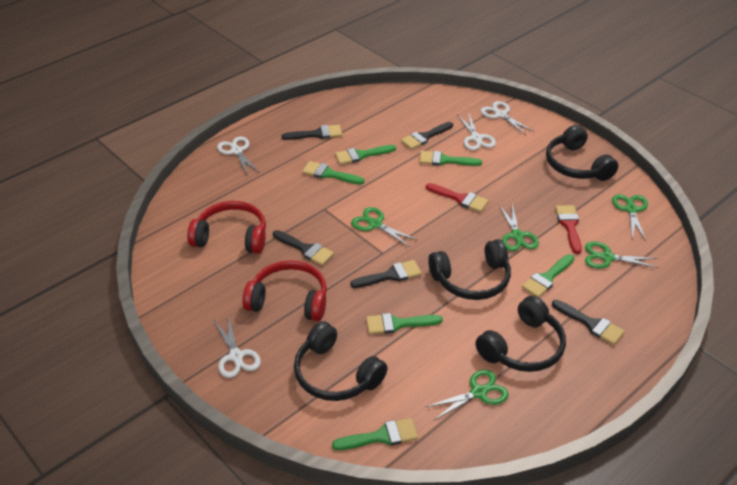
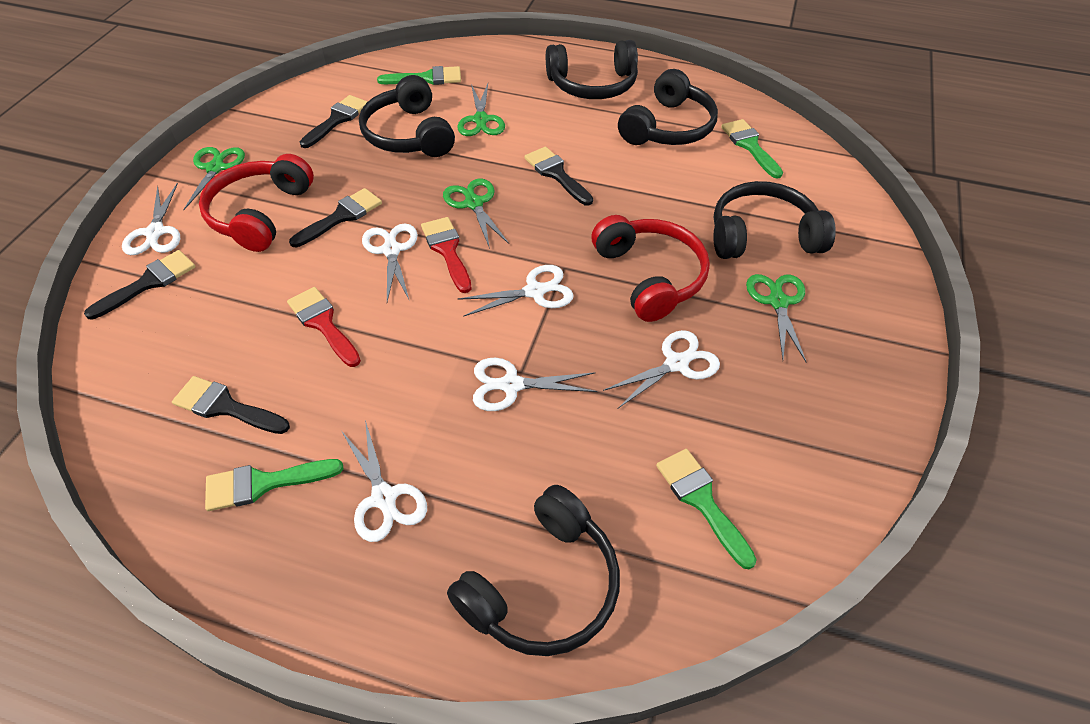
black headphones: [294,321,388,401] [428,239,511,300] [475,296,566,372] [546,125,618,181] = 4 -> [359,75,455,157] [447,485,620,656] [546,40,638,99] [618,69,718,145] [713,181,836,259] = 5
green brush: [302,161,364,184] [332,418,418,450] [335,145,396,165] [366,313,443,334] [419,151,482,166] [522,254,574,298] = 6 -> [205,459,343,511] [377,66,461,85] [656,449,757,569] [721,119,783,179] = 4
green scissors: [351,207,418,247] [426,369,509,420] [499,204,539,251] [585,241,659,269] [612,194,648,241] = 5 -> [183,147,245,210] [443,179,509,249] [457,84,505,136] [746,274,806,362] = 4
white scissors: [213,316,261,378] [217,137,260,176] [458,112,496,150] [481,101,535,135] = 4 -> [122,183,180,255] [342,420,427,542] [362,224,418,302] [458,265,573,317] [473,358,597,411] [603,330,720,408] = 6

